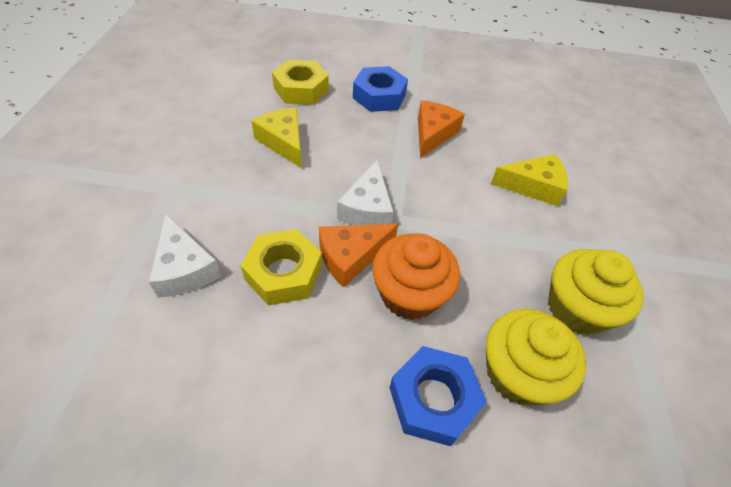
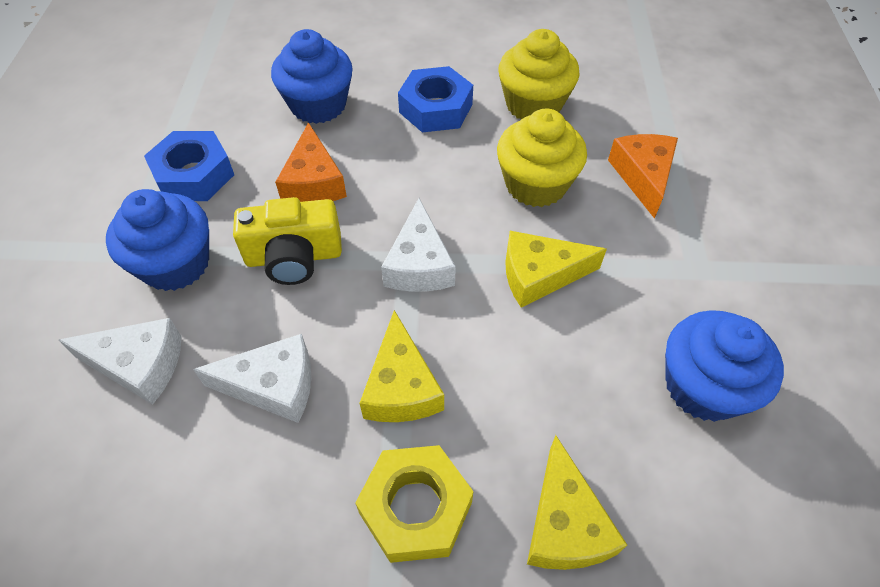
blue cupcake: none = 0 -> [106,189,209,291] [271,29,353,124] [665,310,784,422] = 3
orange cupcake: [372,234,460,320] = 1 -> none = 0
white cheese: [149,214,221,298] [337,160,393,225] = 2 -> [59,318,182,405] [193,334,311,423] [381,198,456,292] = 3
yellow camera: none = 0 -> [233,197,342,285] = 1
yellow cheese: [251,108,302,168] [491,154,568,206] = 2 -> [360,310,444,422] [505,231,607,308] [527,435,627,570] = 3
yellow nut: [241,229,322,306] [272,60,329,105] = 2 -> [355,445,474,563] = 1

